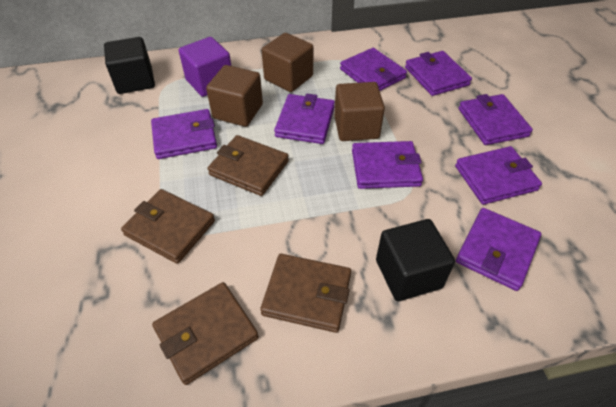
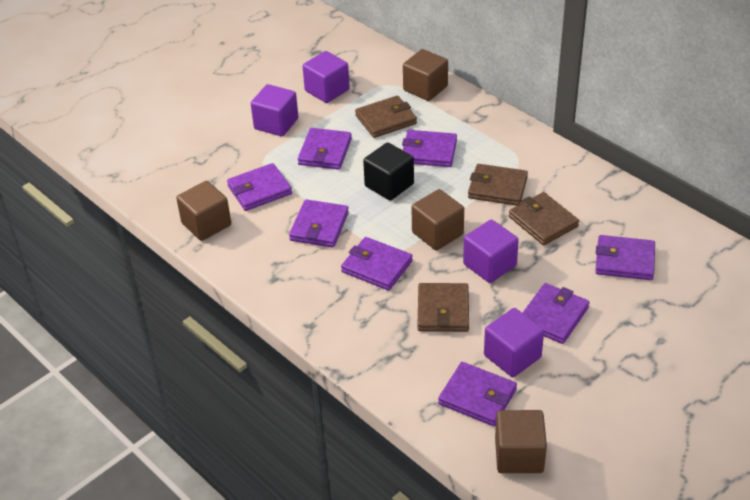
black cube: [104,37,155,94] [376,219,455,301] = 2 -> [363,142,414,201] = 1
brown cube: [206,65,263,127] [262,33,313,92] [334,82,385,141] = 3 -> [176,181,231,241] [403,49,448,101] [411,189,464,250] [495,410,547,473] = 4
purple cube: [179,37,231,97] = 1 -> [251,84,298,136] [302,51,350,103] [463,219,519,283] [484,308,544,377] = 4

